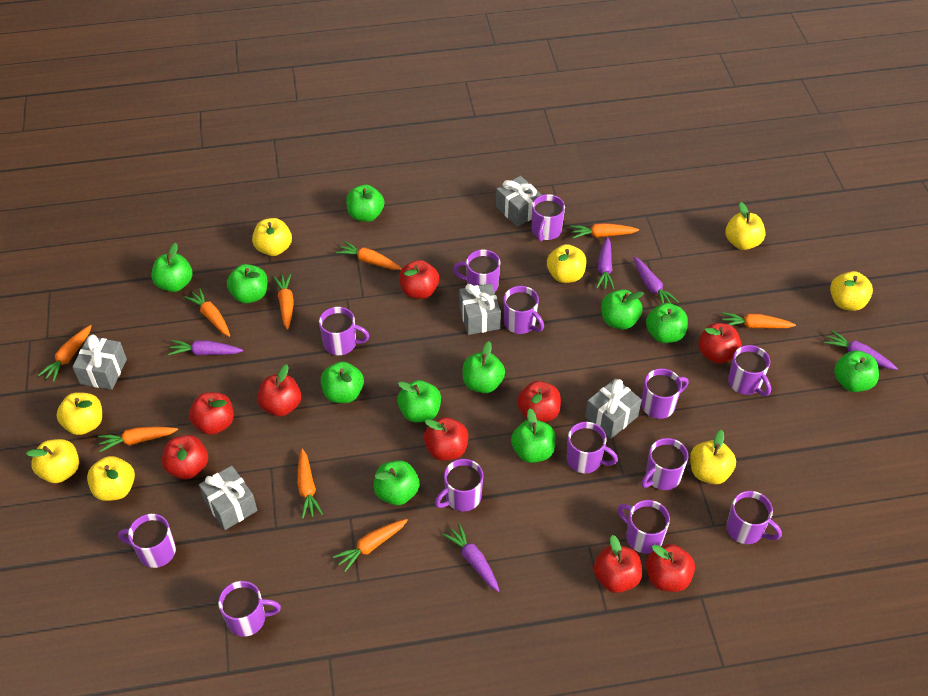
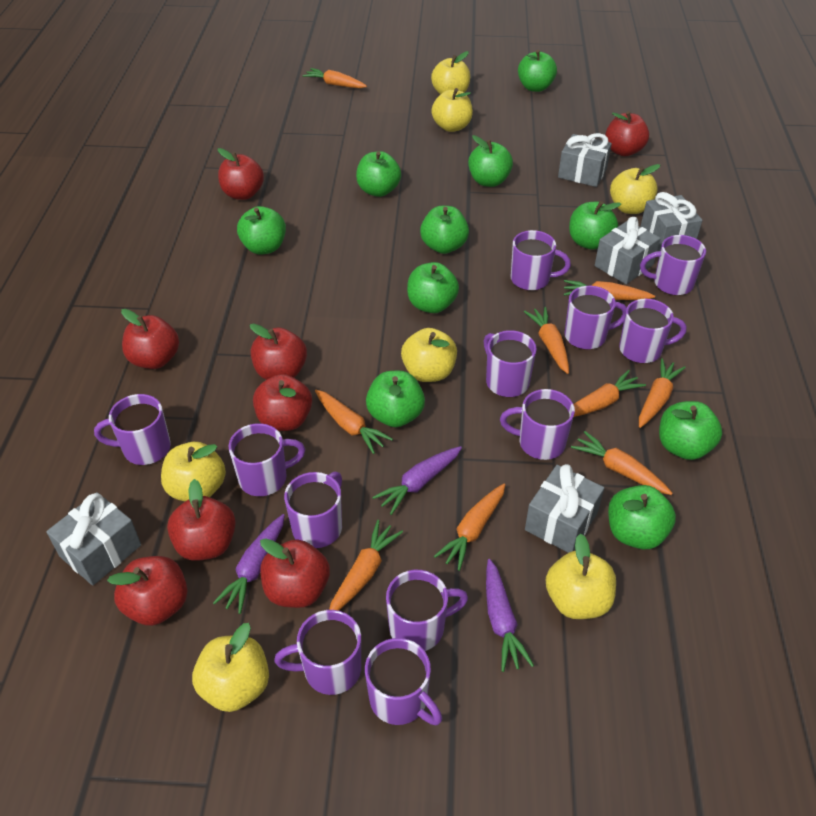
green apple: [151,243,193,292] [227,264,268,303] [321,361,364,403] [346,185,384,222] [374,460,420,505] [397,380,441,422] [463,341,505,393] [511,409,556,463] [601,289,644,329] [646,303,688,343] [834,351,879,392] = 11 -> [237,206,286,255] [356,151,401,197] [366,371,425,427] [407,262,459,313] [420,206,469,254] [468,135,513,187] [518,50,557,92] [569,201,621,250] [608,485,676,549] [659,401,722,460] = 10
purple carrot: [168,340,243,356] [442,523,499,592] [596,237,614,290] [634,257,679,304] [824,330,898,370] = 5 -> [213,514,285,614] [372,446,462,515] [486,559,534,672] = 3
purple mug: [118,514,176,568] [218,581,281,637] [319,307,369,355] [435,459,483,511] [453,249,500,292] [504,286,544,334] [532,194,565,242] [567,422,618,473] [617,500,670,554] [641,368,689,419] [641,438,688,490] [726,491,782,544] [728,345,771,396] = 13 -> [94,394,171,465] [228,423,305,496] [274,610,361,695] [284,472,342,548] [365,638,442,725] [386,570,468,651] [484,330,537,397] [500,389,575,460] [511,230,571,291] [564,286,627,350] [619,299,687,364] [640,235,706,296] = 12
red apple: [162,435,208,479] [189,392,234,435] [257,364,301,416] [399,260,439,299] [424,417,469,461] [517,381,561,422] [594,535,642,593] [646,544,695,592] [698,323,742,364] = 9 -> [107,556,187,626] [121,309,179,369] [167,479,236,561] [218,148,264,200] [250,323,307,380] [253,374,312,431] [260,538,330,608] [605,111,649,156] = 8
yellow apple: [26,439,79,483] [56,392,102,435] [87,456,135,501] [252,218,292,256] [547,244,586,283] [690,430,736,484] [726,202,766,250] [830,271,873,311] = 8 -> [161,442,226,501] [192,623,269,712] [401,328,457,382] [431,51,470,94] [431,88,473,132] [546,534,616,619] [610,164,660,214] = 7

